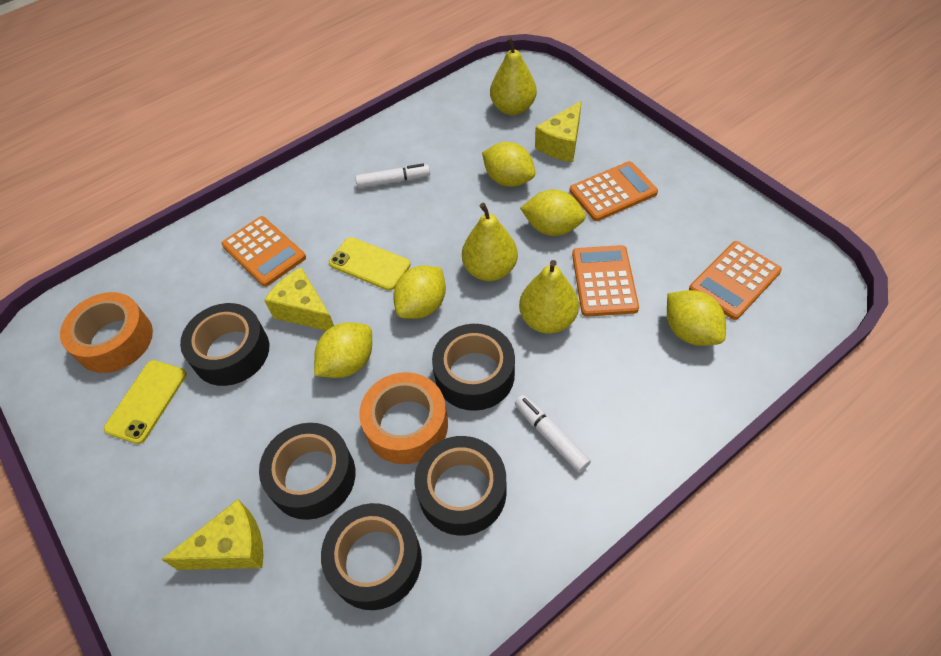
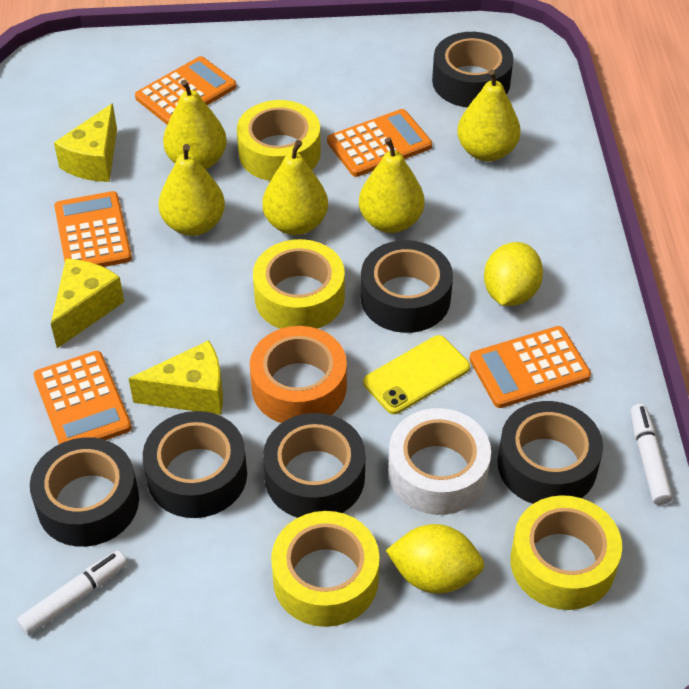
black tape: [180,303,269,386] [259,423,356,520] [321,503,422,610] [414,436,507,536] [432,324,515,411] = 5 -> [30,437,139,547] [143,411,247,518] [263,413,365,518] [361,240,453,333] [432,32,514,107] [498,401,603,504] = 6
orange calculator: [221,216,306,287] [569,161,658,221] [572,245,639,317] [689,241,782,320] = 4 -> [34,351,132,444] [54,191,132,267] [135,56,237,125] [327,109,432,177] [469,326,591,408] = 5
orange tape: [60,292,153,373] [359,372,448,464] = 2 -> [250,326,347,423] = 1
white tape: none = 0 -> [388,408,491,515] = 1
yellow lemon: [314,322,372,378] [393,266,446,319] [482,142,535,187] [520,190,586,236] [667,290,726,346] = 5 -> [386,524,484,594] [484,242,543,306] = 2
yellow pear: [462,203,518,281] [490,37,537,115] [519,260,579,334] = 3 -> [159,144,225,236] [163,80,227,170] [262,140,328,235] [359,137,424,233] [457,69,521,162] = 5
yellow phone: [104,360,186,444] [329,237,411,291] = 2 -> [363,335,470,414] = 1
yellow tape: none = 0 -> [237,100,321,181] [253,239,345,329] [271,511,380,627] [510,495,622,610] = 4

